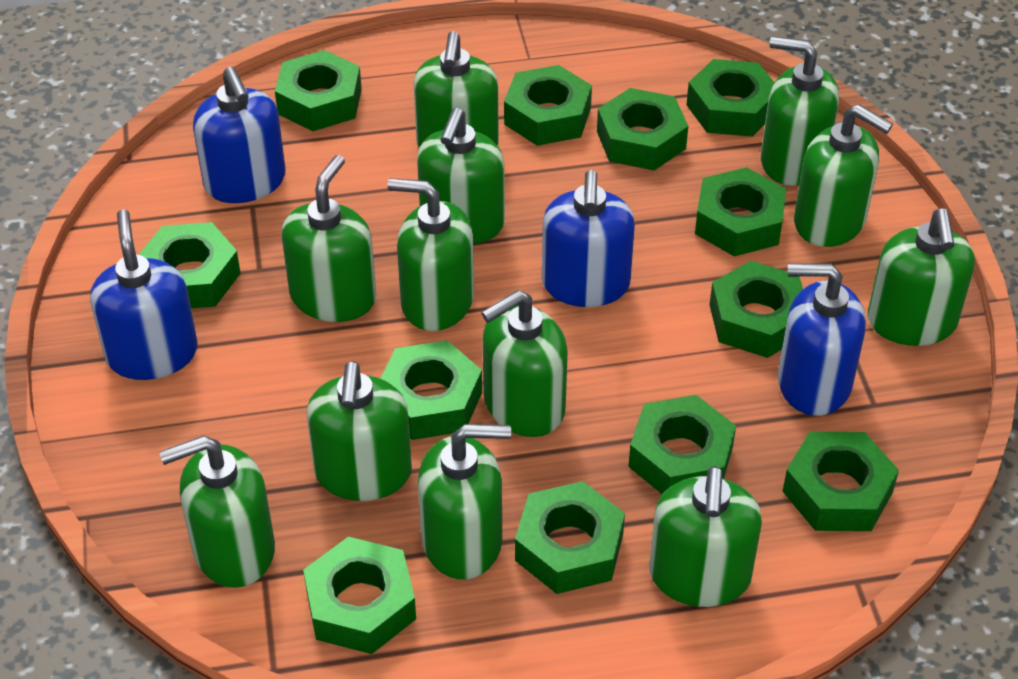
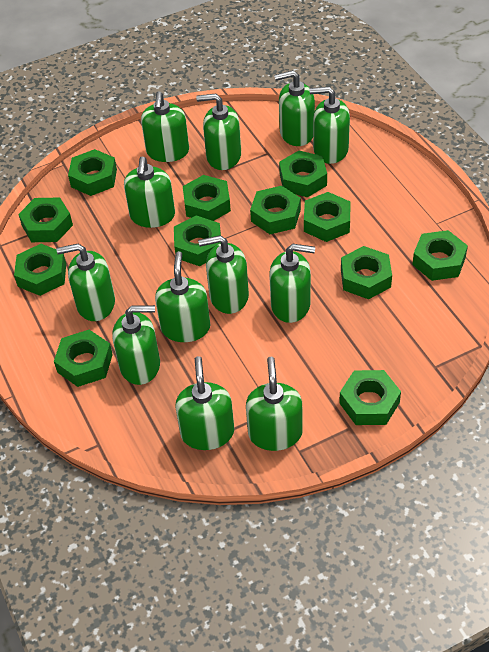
blue soap dispenser: [90,209,197,380] [193,67,286,203] [542,170,635,307] [778,263,866,416] = 4 -> none = 0

